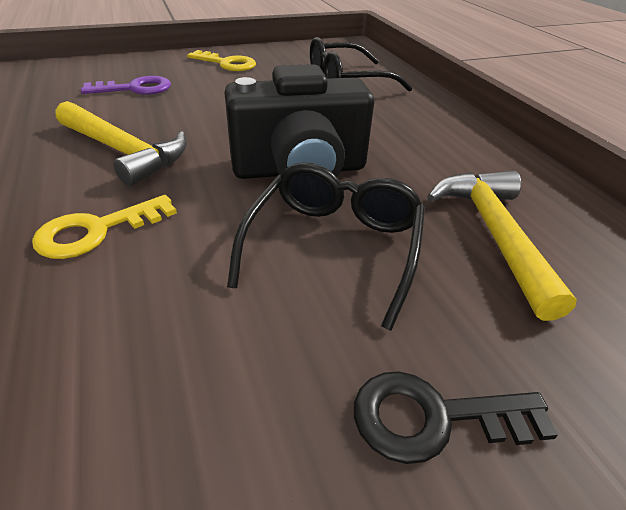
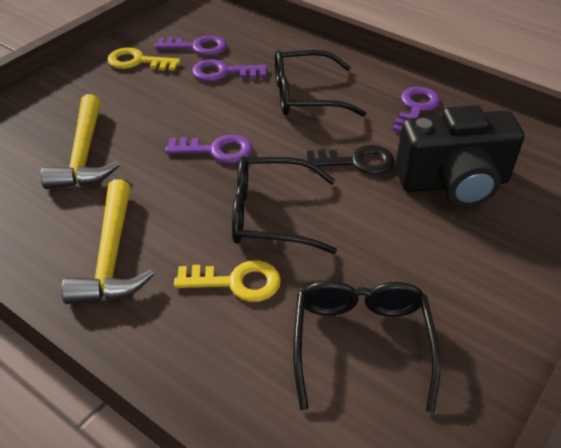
black glasses: [227,162,425,331] [310,37,412,92] = 2 -> [232,156,337,254] [275,50,366,117] [293,281,441,413] = 3
purple key: [81,76,171,95] = 1 -> [155,35,227,56] [165,135,253,163] [192,59,268,82] [393,87,440,132] = 4

